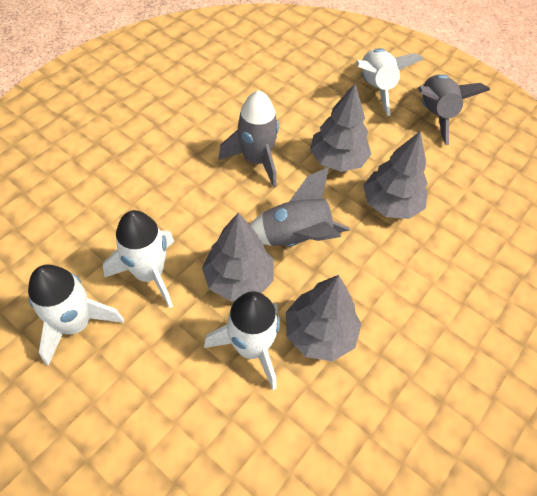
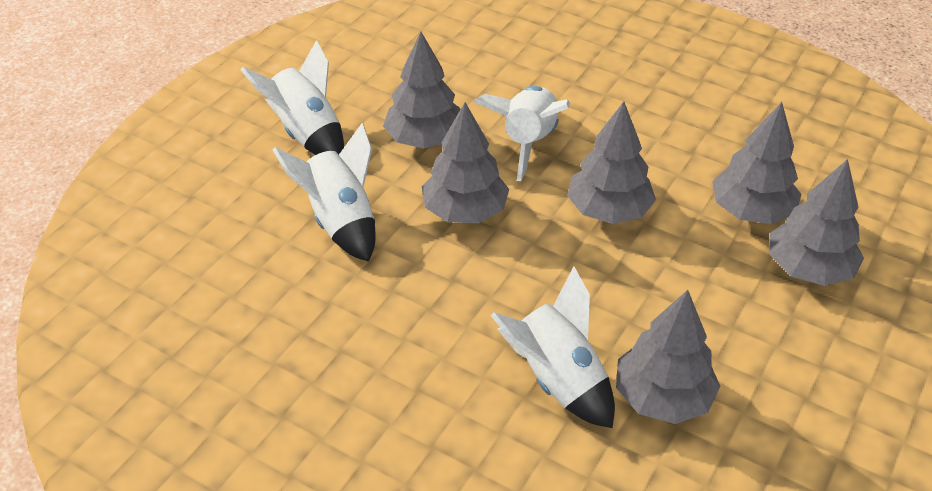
grey rocket: [218,90,279,188] [249,167,350,247] [418,75,490,145] = 3 -> none = 0
grey tree: [202,212,274,301] [286,275,362,361] [310,83,371,172] [363,131,428,219] = 4 -> [383,32,461,149] [422,102,509,223] [567,101,656,224] [616,290,720,424] [712,102,802,224] [770,159,864,286] = 6

